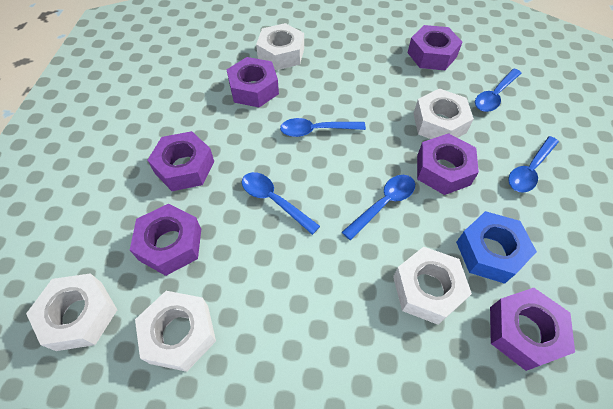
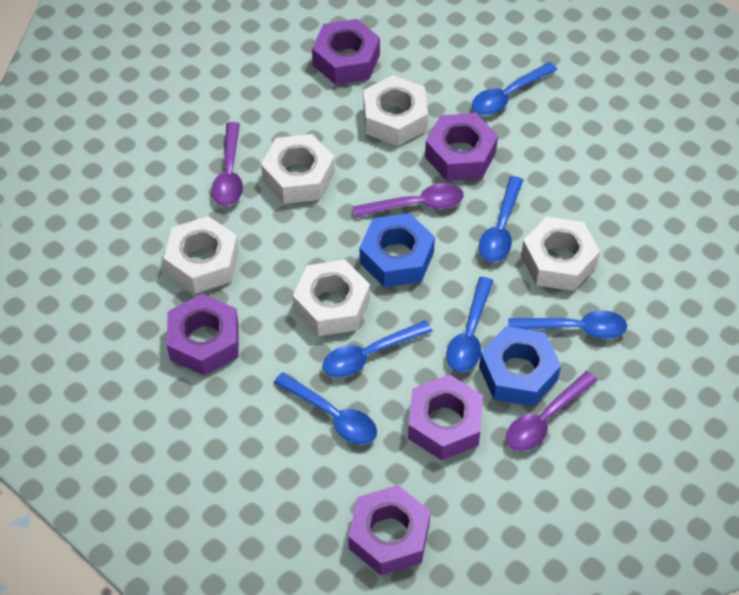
blue nut: [456,211,537,284] = 1 -> [360,213,435,287] [479,326,561,406] = 2
blue spoon: [242,172,320,235] [280,118,366,137] [342,175,415,240] [475,69,522,112] [508,136,559,193] = 5 -> [274,372,377,445] [322,320,433,378] [446,277,493,372] [472,62,557,115] [479,176,523,262] [508,310,627,339] = 6
purple nut: [130,204,201,276] [148,131,214,191] [226,57,279,107] [407,25,463,70] [417,133,479,195] [490,288,575,371] = 6 -> [167,294,239,375] [312,19,380,85] [348,485,431,576] [408,374,483,460] [425,113,498,181] = 5
purple spoon: none = 0 -> [212,122,243,206] [353,183,464,218] [506,371,598,451] = 3

